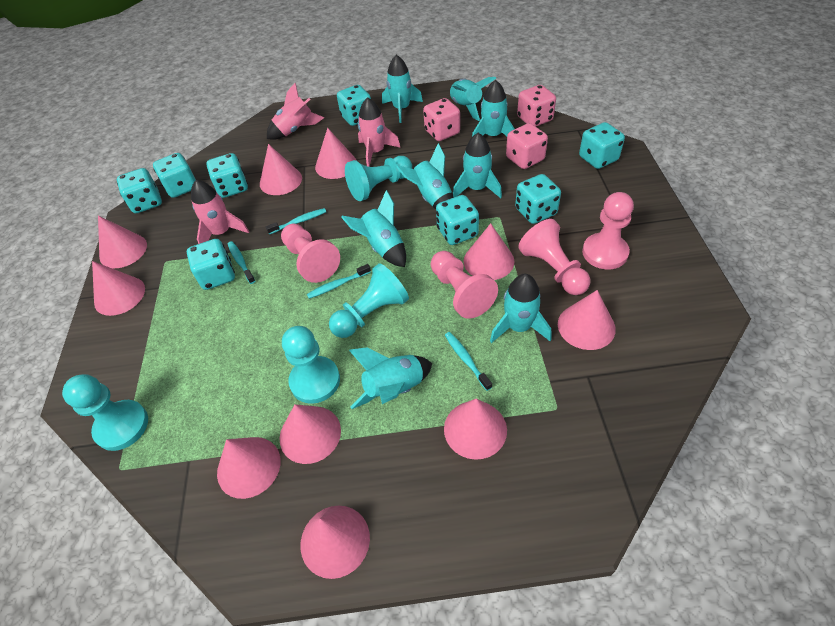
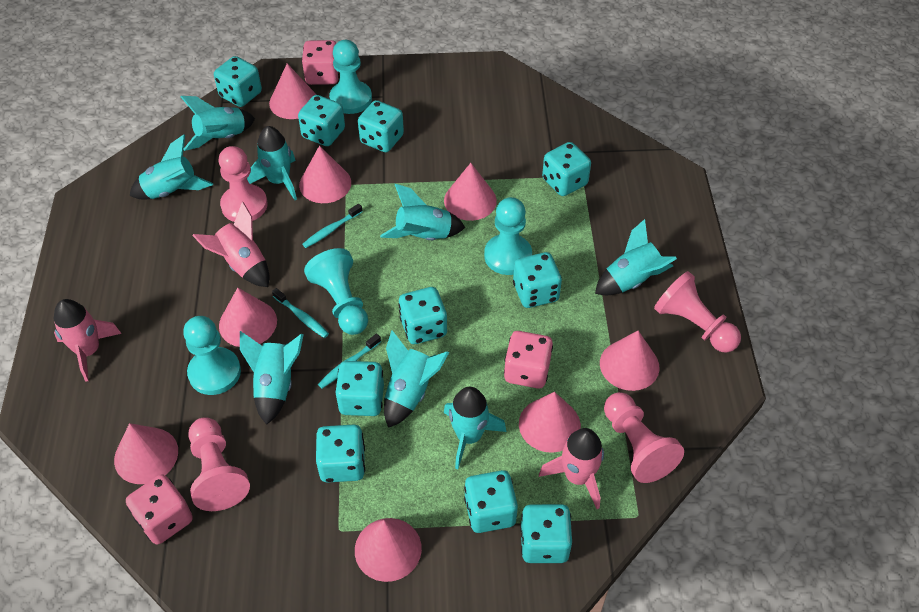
pink cone: [92,261,145,316] [98,216,147,268] [217,437,281,499] [260,144,302,195] [280,404,341,464] [300,506,370,579] [315,128,357,179] [444,398,507,460] [464,223,515,280] [558,290,616,350] = 10 -> [114,423,178,484] [219,288,277,347] [269,64,316,119] [299,146,351,203] [355,518,422,582] [444,163,497,221] [519,392,581,453] [600,331,659,391] = 8
turquoise dice: [117,168,162,213] [153,153,196,198] [187,239,235,290] [206,153,248,198] [337,85,371,126] [436,195,479,245] [515,174,561,224] [579,122,625,169] = 8 -> [214,56,262,107] [298,95,345,146] [316,425,365,483] [335,361,384,416] [358,100,404,152] [398,287,447,344] [464,470,518,533] [513,252,562,308] [520,504,572,563] [542,142,591,196] = 10
turquoise toothbrush: [228,241,255,284] [266,208,326,234] [307,264,371,299] [445,332,492,391] = 4 -> [272,288,329,338] [303,204,363,248] [318,333,381,388] = 3

